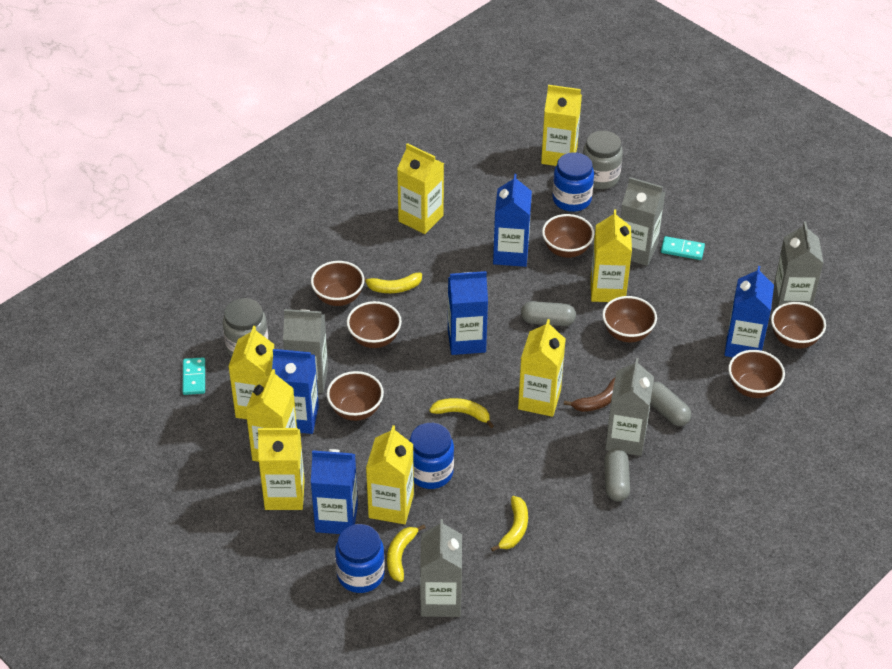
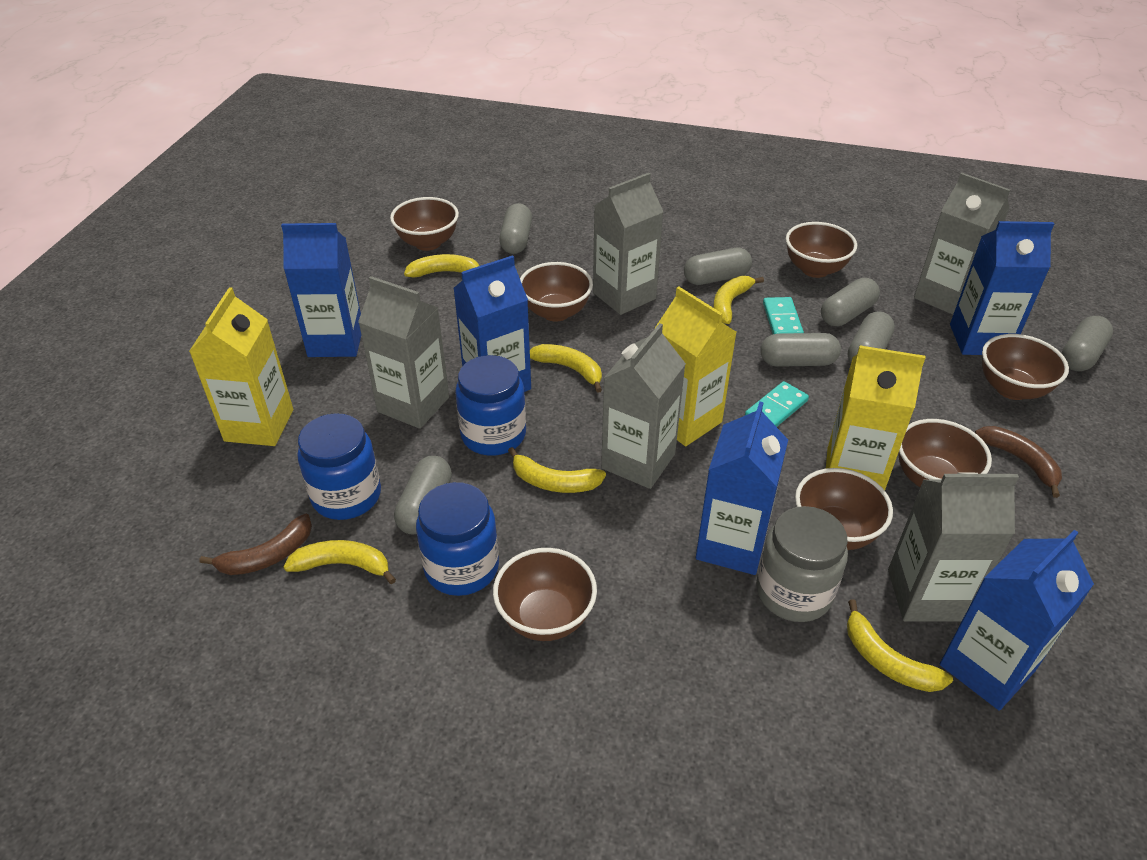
brown banana: [564,378,615,412] = 1 -> [199,514,312,575] [975,426,1062,498] = 2
grey capsule: [521,301,576,326] [604,449,630,502] [650,382,691,426] = 3 -> [394,456,452,534] [499,203,532,254] [684,248,752,285] [760,333,841,367] [821,278,880,326] [848,311,895,363] [1062,316,1113,371] = 7
grey jar: [223,298,268,357] [583,131,623,189] = 2 -> [756,506,848,622] = 1
yellow banana: [364,272,422,293] [387,524,426,582] [429,398,494,428] [491,496,528,552] = 4 -> [284,540,396,584] [404,254,479,277] [508,447,606,493] [530,344,602,393] [713,276,764,324] [847,599,953,692] = 6
yellow carton: [228,326,274,419] [246,369,297,462] [258,428,305,510] [366,425,414,524] [397,143,444,234] [518,319,566,417] [541,85,582,166] [591,210,632,302] = 8 -> [189,287,293,446] [654,287,737,446] [826,346,925,490] = 3

